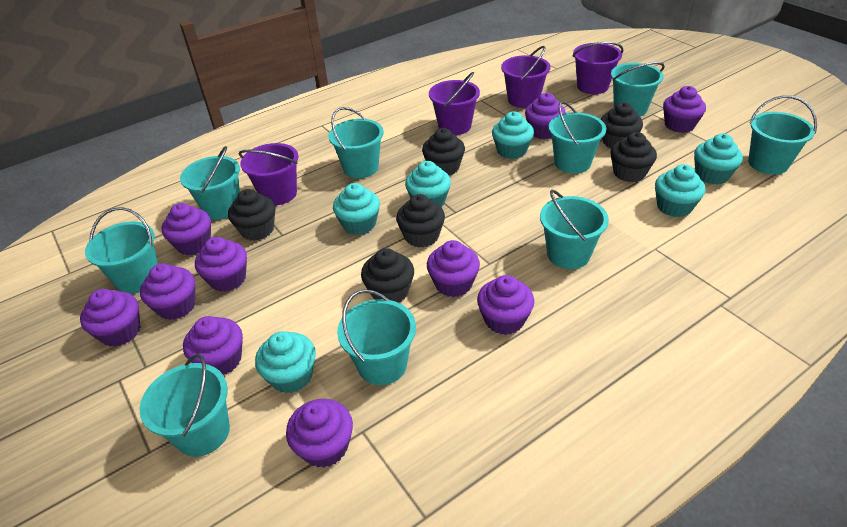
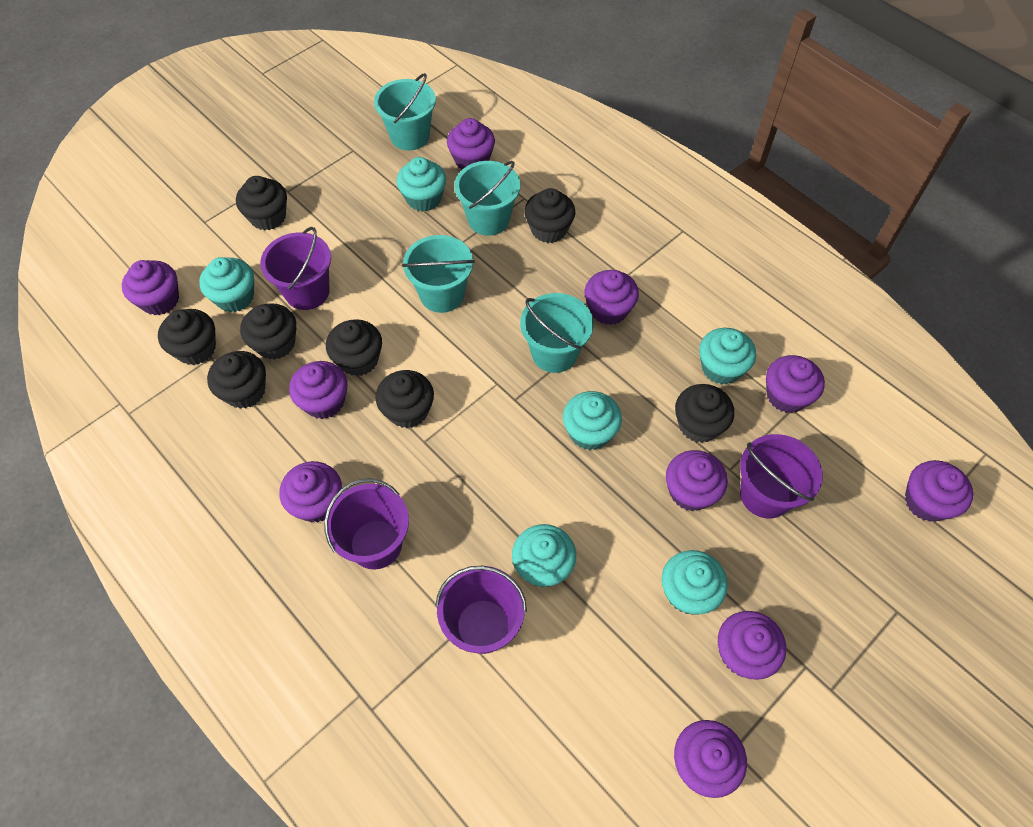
black cupcake: [228,189,275,241] [361,248,414,303] [396,194,445,248] [422,128,465,175] [601,103,643,149] [610,132,657,182] = 6 -> [158,309,216,365] [207,351,266,409] [236,176,287,230] [240,303,297,360] [326,319,382,376] [375,370,434,428] [524,188,575,243] [675,384,734,443] = 8
turquoise bucket: [85,207,158,294] [140,354,230,457] [180,146,240,220] [328,107,384,179] [337,289,416,385] [540,190,609,269] [549,101,606,173] [611,62,665,117] [748,95,817,175] = 9 -> [374,73,436,150] [402,235,475,313] [454,161,520,236] [520,293,593,373] = 4

